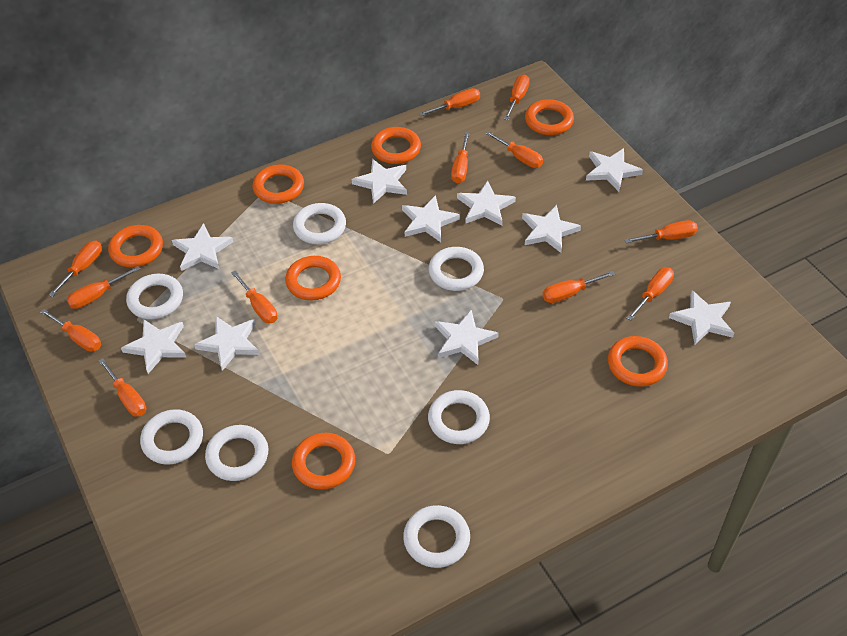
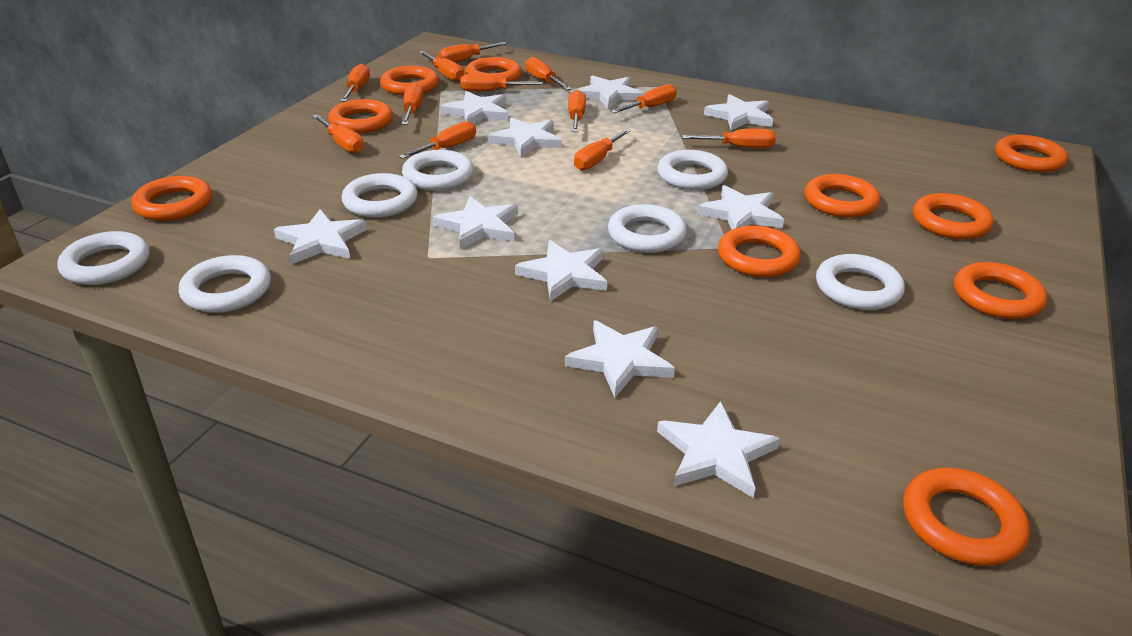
orange ring: [108,225,163,267] [253,165,304,204] [285,256,341,300] [292,433,355,490] [371,127,421,164] [525,99,574,135] [608,336,668,387] = 7 -> [131,176,212,221] [328,99,393,133] [380,66,439,96] [465,57,522,81] [718,226,801,277] [805,174,880,218] [903,468,1030,566] [913,193,994,240] [954,262,1047,319] [995,135,1068,173] = 10

